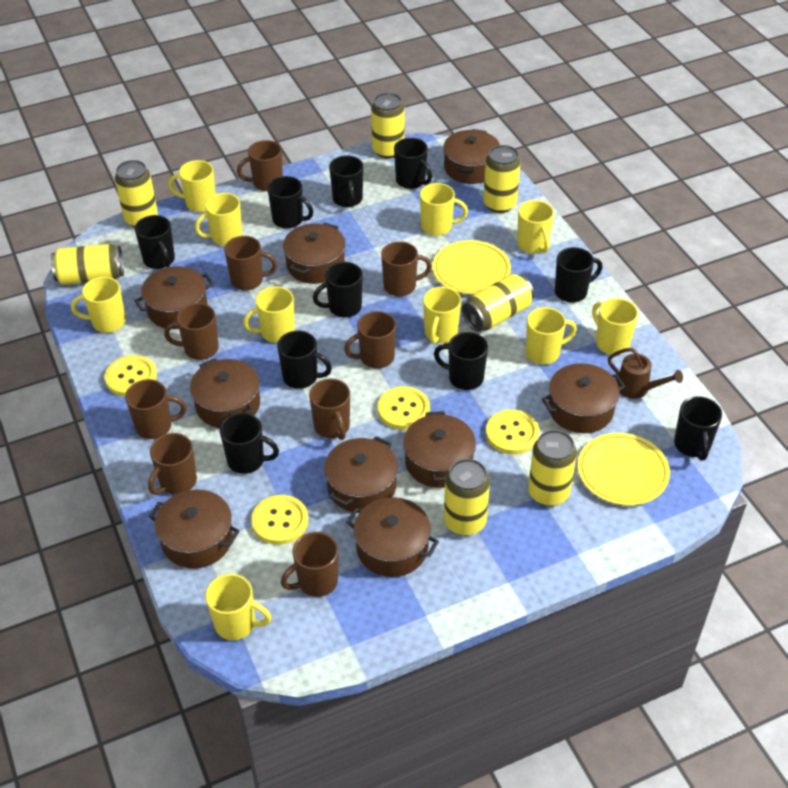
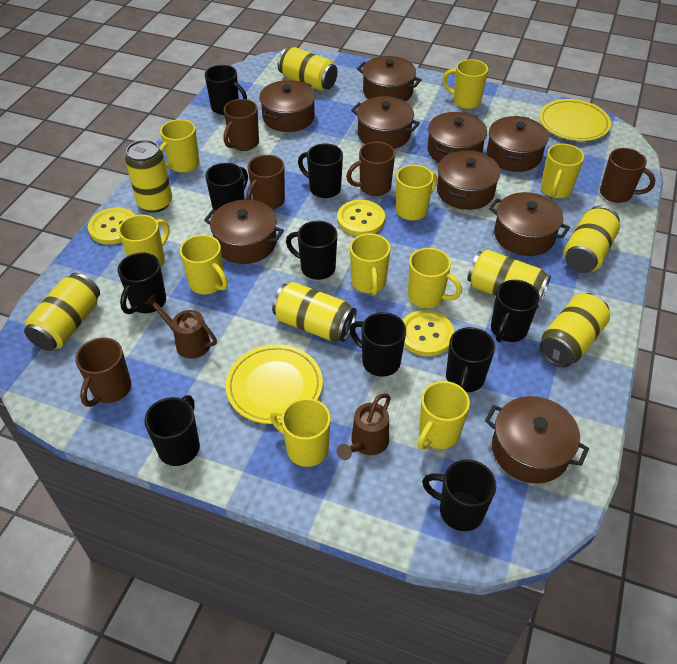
brown mug: [125,379,186,439] [148,433,197,495] [164,303,219,360] [224,236,277,290] [237,140,283,191] [281,532,338,597] [309,379,350,440] [344,311,396,369] [381,241,432,296] = 9 -> [75,337,131,407] [224,99,259,151] [246,155,285,210] [346,142,395,196] [600,148,655,203] = 5
brown watering can: [608,348,683,399] = 1 -> [144,294,217,359] [337,393,391,460] = 2
yellow button: [105,355,157,397] [251,495,308,545] [378,386,430,430] [486,410,540,454] = 4 -> [88,207,135,245] [337,200,385,236] [403,310,454,356] = 3

